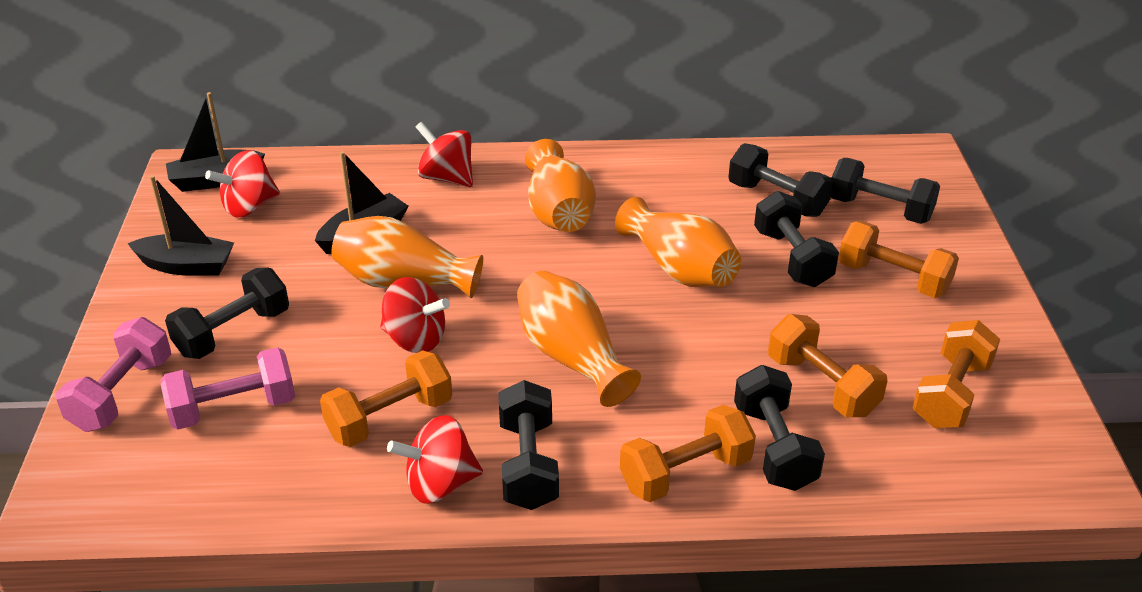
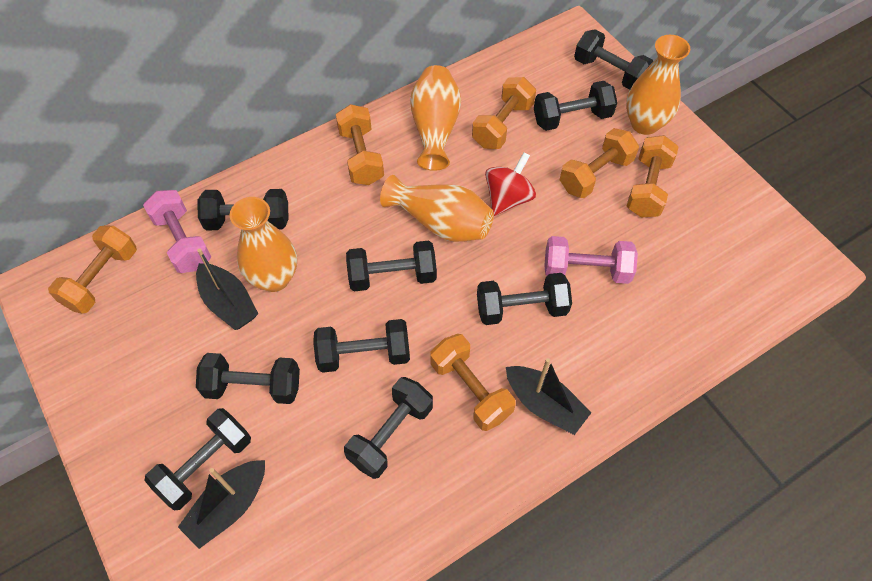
black dumbbell: [165,267,289,359] [498,380,559,510] [728,143,833,217] [734,365,825,491] [754,191,839,287] [831,158,940,224] = 6 -> [145,408,251,510] [196,353,300,404] [197,189,288,230] [313,319,410,373] [344,377,433,479] [346,240,437,291] [477,273,572,325] [534,81,617,131] [574,29,653,90] = 9
orange dumbbell: [320,350,452,447] [620,405,756,502] [768,314,888,417] [839,221,959,298] [913,320,1000,428] = 5 -> [48,225,137,314] [336,104,384,185] [430,334,516,431] [472,77,536,149] [560,128,639,198] [627,135,679,217] = 6
red spinning top: [205,150,280,218] [380,277,450,353] [387,415,483,504] [416,122,473,187] = 4 -> [485,152,536,216] = 1

